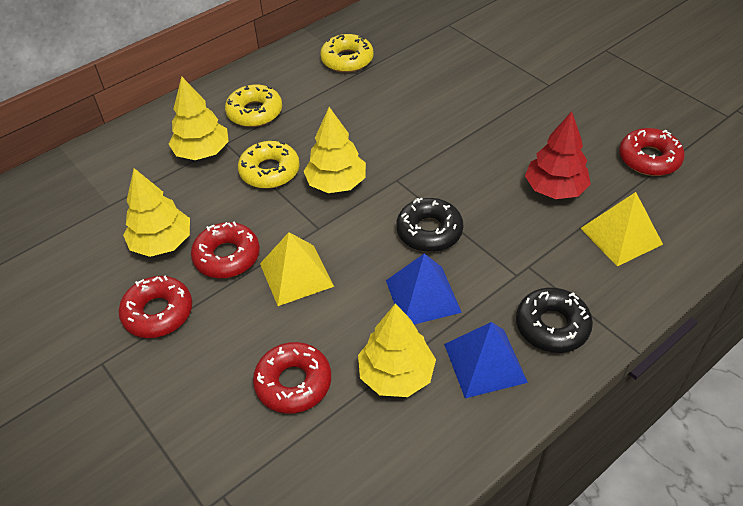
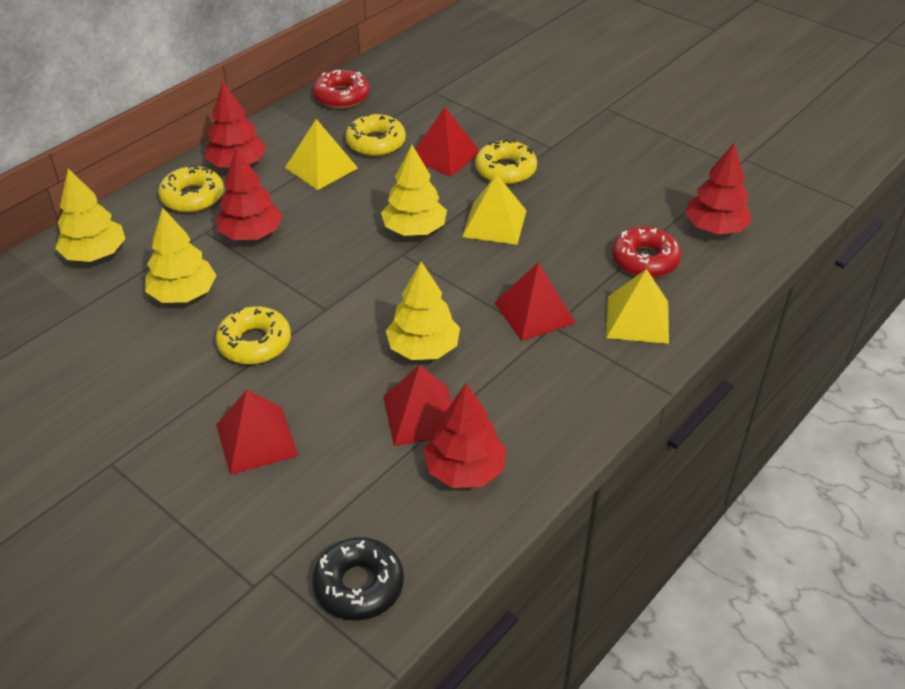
black donut: [396,198,463,252] [516,287,593,353] = 2 -> [312,537,404,621] = 1
blue pyramid: [386,253,462,324] [444,322,528,398] = 2 -> none = 0
red donut: [118,276,192,338] [191,222,260,278] [253,342,331,414] [619,128,685,176] = 4 -> [313,70,370,109] [612,227,681,278] = 2
red pyramid: none = 0 -> [216,390,298,475] [383,365,452,446] [415,107,479,177] [494,262,576,341] = 4
red tree: [525,111,591,199] = 1 -> [205,81,267,168] [216,148,283,240] [423,383,506,488] [685,142,752,235] = 4
yellow donut: [225,85,282,127] [238,141,300,189] [320,34,374,73] = 3 -> [158,165,224,213] [216,306,291,364] [345,113,406,156] [475,139,537,185] = 4
yellow pyramid: [260,232,334,306] [580,192,663,266] = 2 -> [285,119,358,190] [462,174,527,245] [606,269,669,344] = 3

